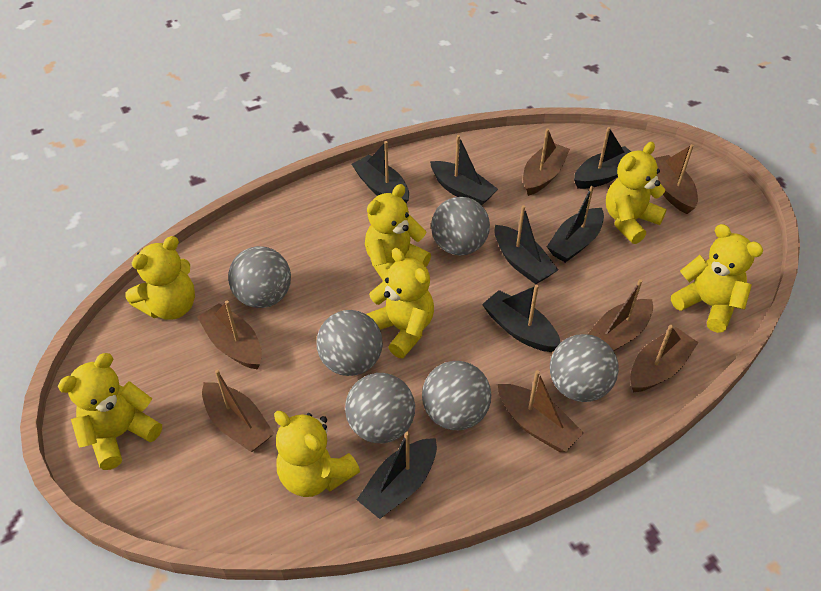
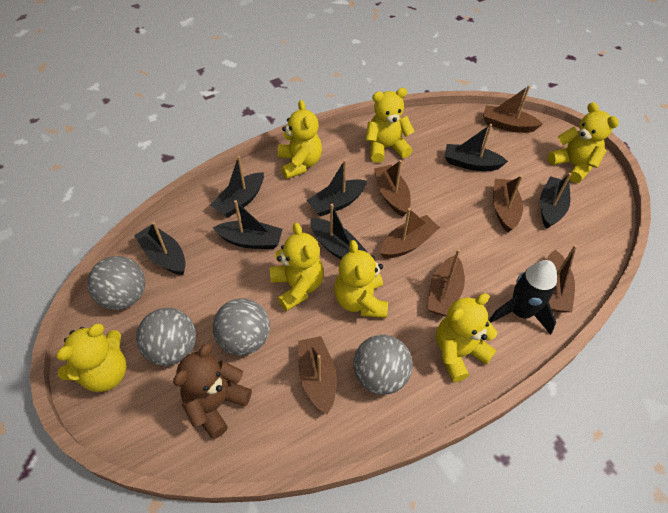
black rocket: none = 0 -> [489,260,557,335] = 1
brown teddy bear: none = 0 -> [173,343,252,439] = 1
grey ball: [228,246,291,308] [316,310,383,376] [345,373,415,443] [422,361,491,430] [431,197,490,256] [550,334,619,402] = 6 -> [87,256,145,310] [136,308,196,366] [213,298,270,356] [353,335,413,395] = 4

